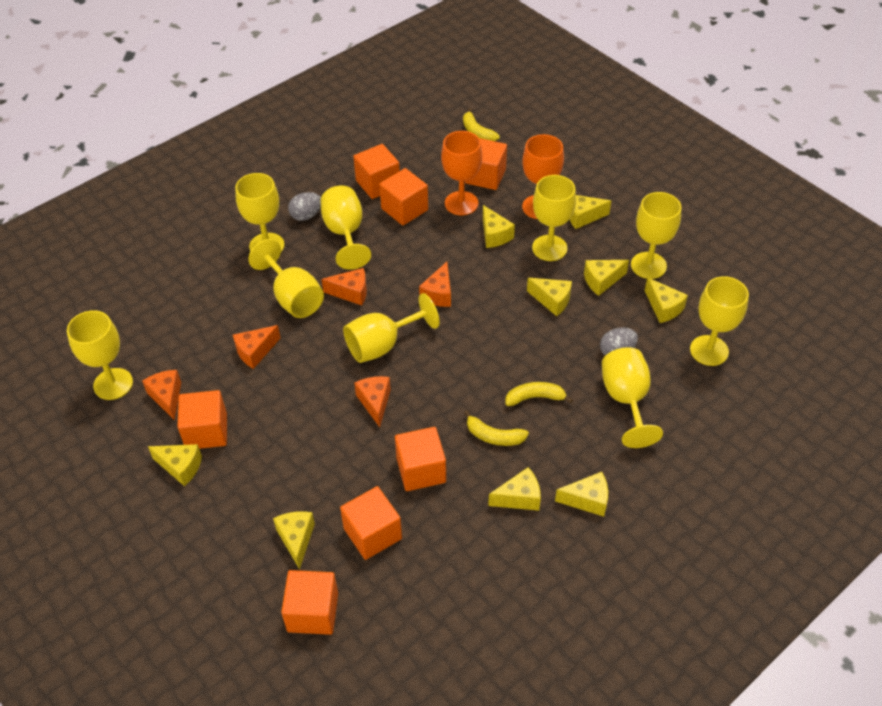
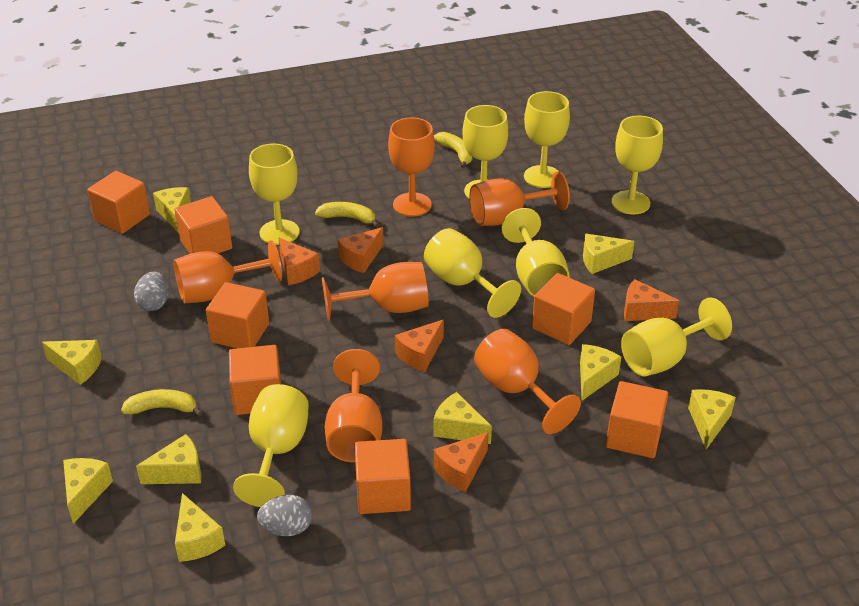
orange goblet: [441,131,482,215] [522,134,564,219] = 2 -> [174,240,282,304] [322,262,429,321] [325,349,382,462] [388,117,435,217] [469,171,570,226] [474,329,581,434] = 6
yellow goblet: [67,310,133,400] [235,173,284,252] [248,239,324,318] [321,186,371,270] [343,293,440,363] [532,175,576,261] [602,347,663,448] [631,192,681,279] [690,276,749,366] = 9 -> [233,384,309,507] [249,144,300,245] [424,228,521,318] [462,105,509,199] [501,208,570,296] [524,91,570,188] [612,116,663,214] [621,298,732,376] = 8

